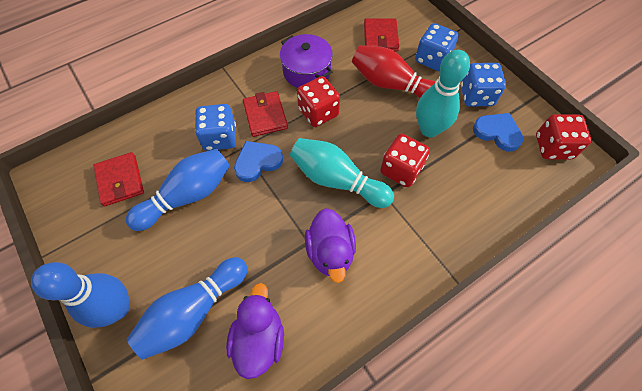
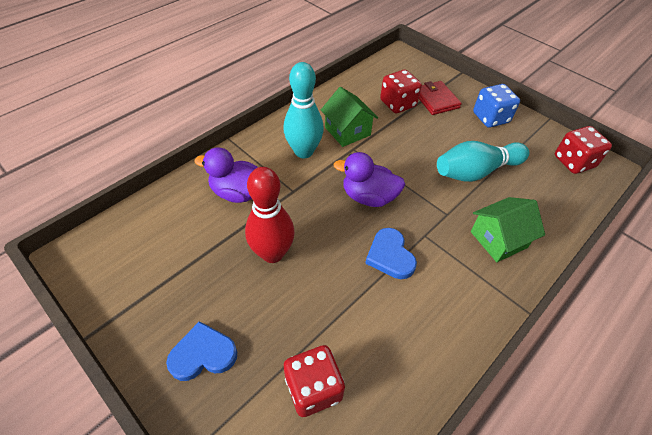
blue bowling pin: [31,262,129,328] [126,149,230,231] [126,257,248,360] = 3 -> none = 0
blue dice: [195,104,236,151] [415,23,459,71] [461,63,506,107] = 3 -> [473,84,520,128] = 1
green house: none = 0 -> [321,87,378,147] [471,197,545,262] = 2
purple pot: [280,34,333,88] = 1 -> none = 0
red wallet: [93,152,144,207] [243,91,288,137] [364,18,399,51] = 3 -> [419,81,462,115] = 1

